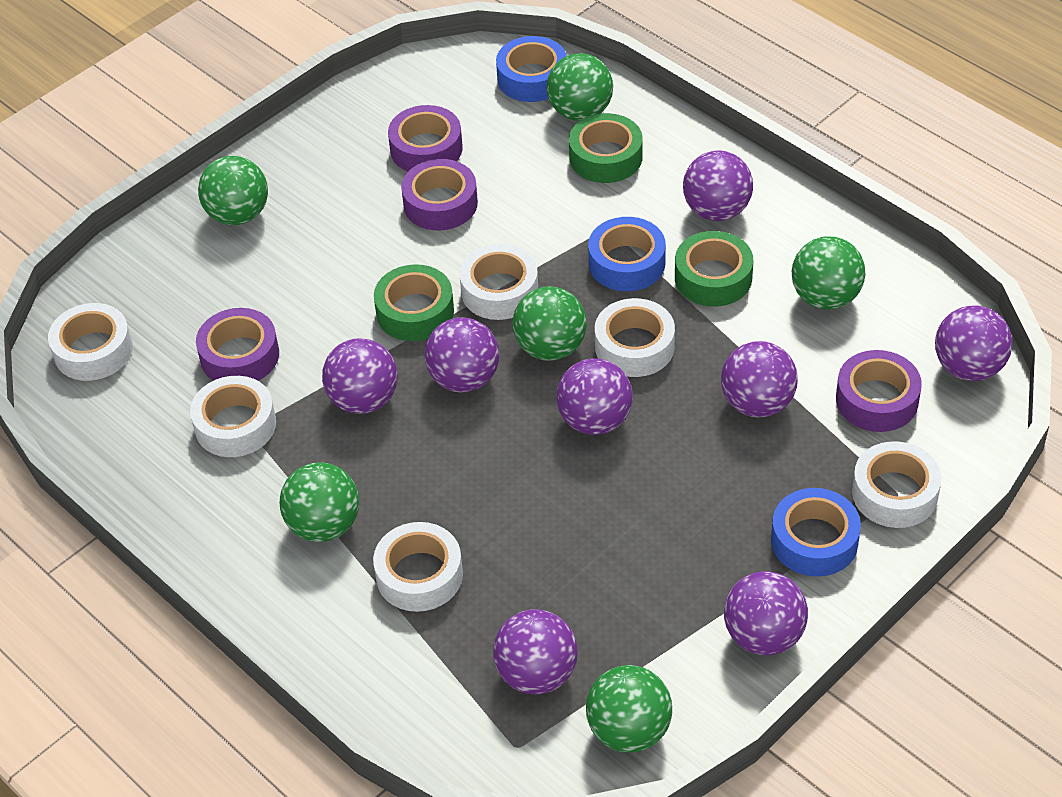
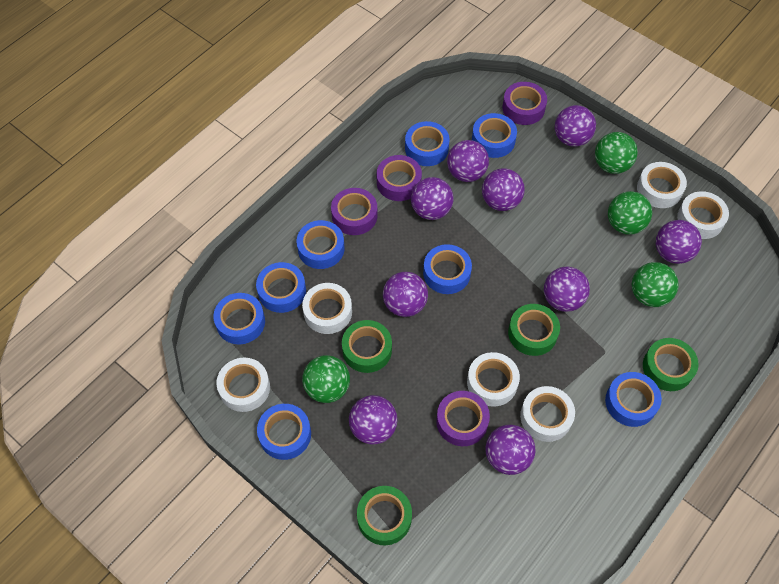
blue tape: [496,36,566,102] [588,217,666,291] [771,488,861,577] = 3 -> [213,293,265,345] [256,262,306,313] [257,404,311,460] [297,220,345,269] [405,121,450,166] [423,244,472,294] [472,113,517,158] [605,372,662,427] = 8
green ball: [198,156,268,225] [279,462,359,542] [513,286,587,361] [547,53,613,121] [586,665,672,753] [792,236,866,310] = 6 -> [302,355,350,403] [595,132,638,174] [608,191,652,235] [632,262,679,307] = 4
green tape: [374,264,454,341] [569,113,643,183] [675,231,753,306] = 3 -> [342,320,392,373] [357,486,412,545] [508,304,560,356] [643,338,699,391] = 4
purple ball: [322,338,398,414] [425,317,499,392] [493,609,578,695] [556,358,633,435] [683,150,753,221] [721,341,798,418] [724,571,808,655] [935,306,1012,381] = 8 -> [349,395,397,444] [383,272,428,317] [411,177,454,220] [447,140,489,182] [482,168,525,211] [485,425,536,475] [544,267,590,312] [555,105,596,147] [656,220,702,264] = 9

